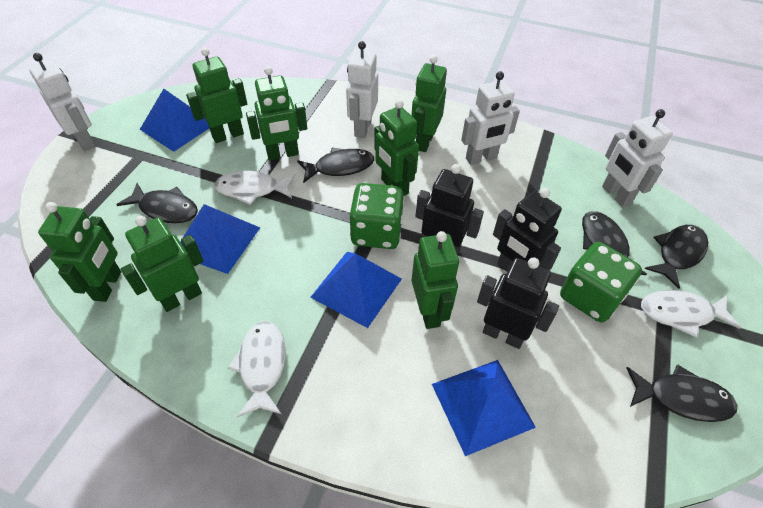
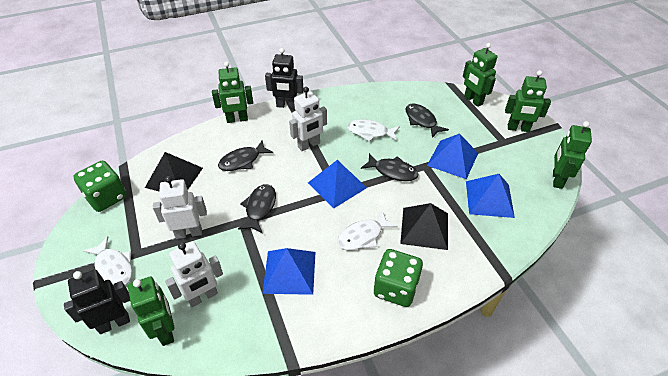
black fish: [116,183,198,223] [297,147,374,183] [582,211,647,275] [627,364,737,422] [645,225,708,289] = 5 -> [218,141,273,171] [238,184,276,234] [361,153,418,181] [405,103,449,138] = 4
black pyramid: none = 0 -> [145,152,203,191] [400,203,448,250] = 2
black robot: [415,164,484,255] [477,257,559,349] [493,188,562,272] = 3 -> [64,270,130,334] [265,48,303,109] = 2
green robot: [38,202,121,302] [121,216,204,312] [186,48,247,143] [246,66,307,161] [374,100,419,196] [411,55,447,152] [412,231,459,329] = 7 -> [128,276,174,346] [212,61,253,123] [463,43,497,107] [505,70,551,132] [553,121,592,189] = 5
white robot: [29,53,96,151] [346,41,378,138] [461,71,520,165] [602,109,673,207] = 4 -> [153,176,207,239] [165,241,223,307] [289,87,327,151] = 3

